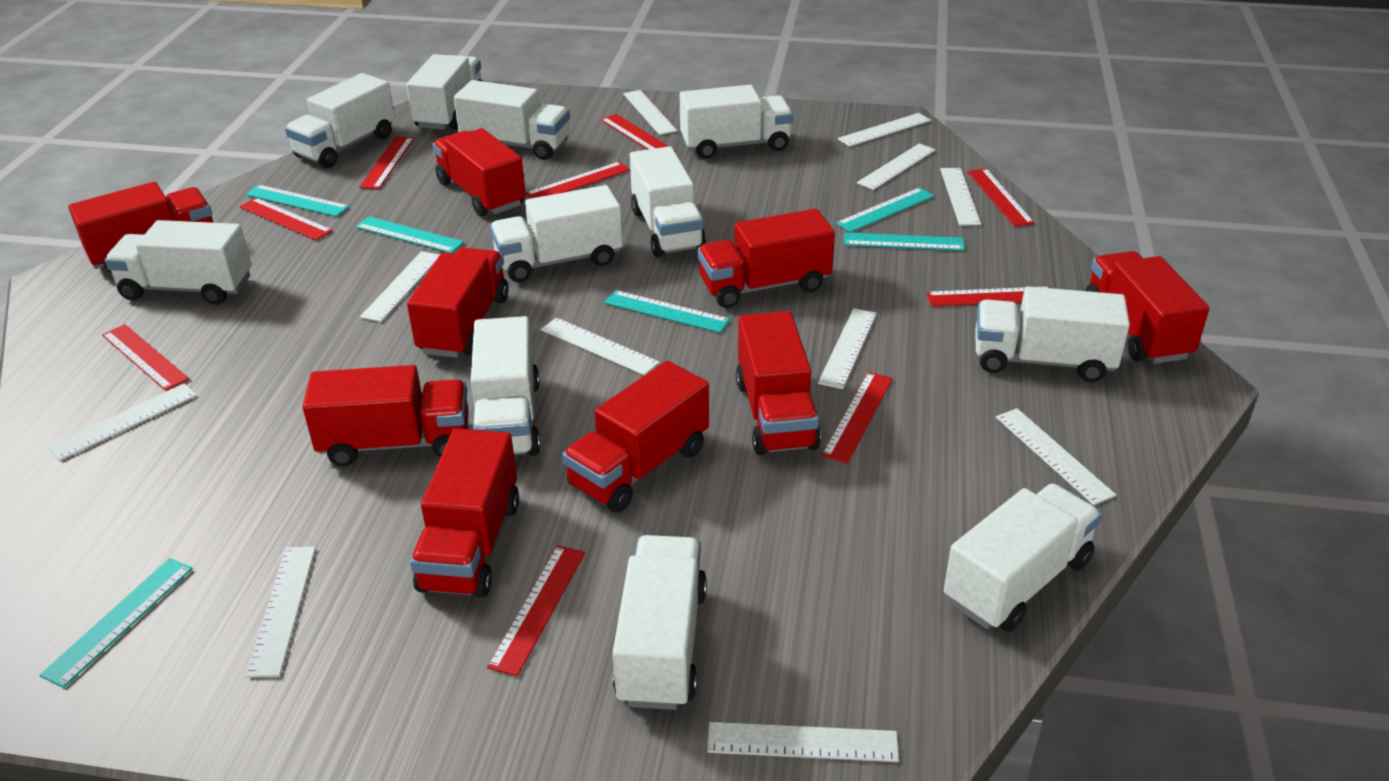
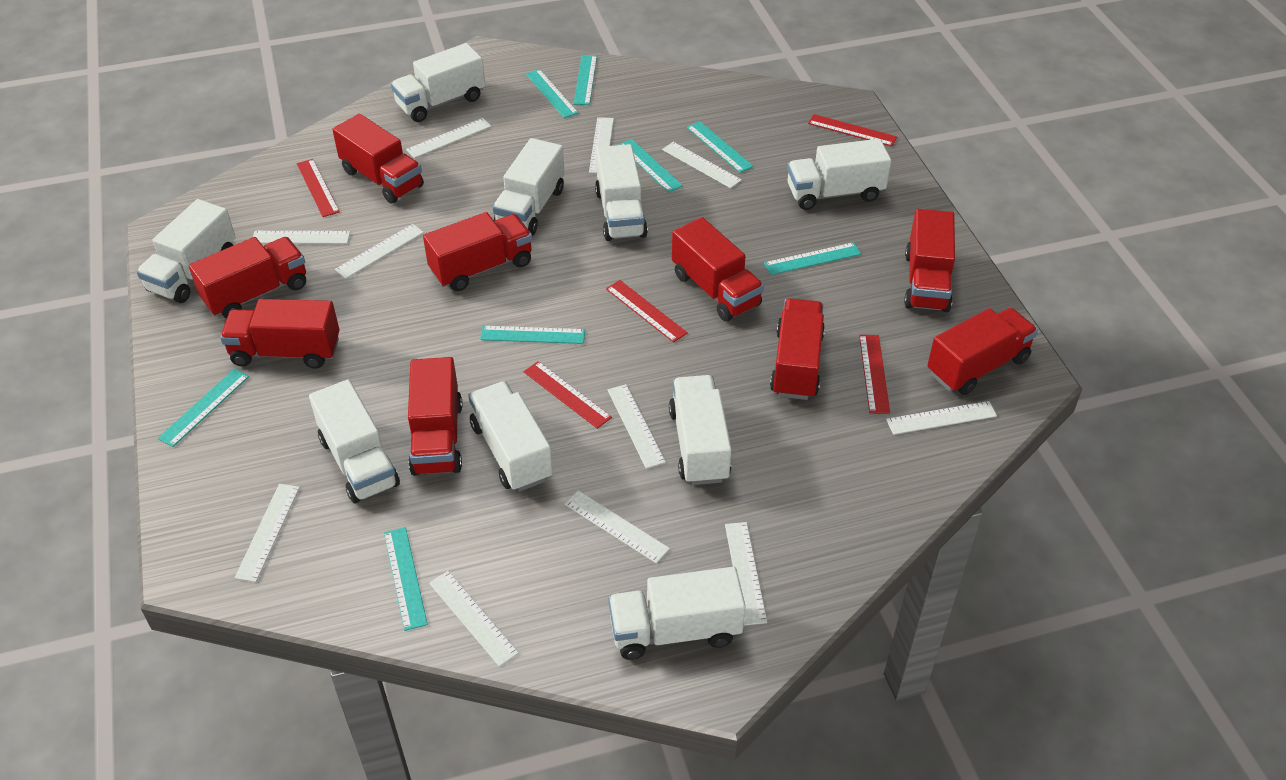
red ruler: [102,324,189,391] [240,198,333,240] [359,136,414,189] [487,545,585,676] [526,162,630,198] [601,114,676,152] [821,372,893,464] [926,286,1051,306] [968,168,1035,227] = 9 -> [296,159,340,217] [524,361,612,429] [606,280,688,343] [808,114,897,147] [859,335,890,414] = 5
turquoise ruler: [39,558,193,688] [246,185,350,217] [355,216,464,253] [604,290,730,333] [836,187,934,232] [844,232,965,251] = 6 -> [157,369,249,447] [384,527,428,631] [480,326,585,344] [526,69,578,118] [574,55,597,105] [618,139,683,192] [687,121,754,173] [764,242,861,275] = 8
white truck: [105,220,252,305] [285,73,395,168] [406,54,483,130] [454,80,570,160] [471,316,540,456] [490,185,623,282] [613,535,707,710] [630,146,706,257] [680,85,793,159] [944,484,1102,632] [976,286,1130,382] = 11 -> [136,199,236,303] [309,379,400,503] [391,43,485,122] [468,381,553,492] [493,138,565,236] [595,144,648,241] [608,567,746,660] [669,375,731,485] [787,139,891,210] = 9

